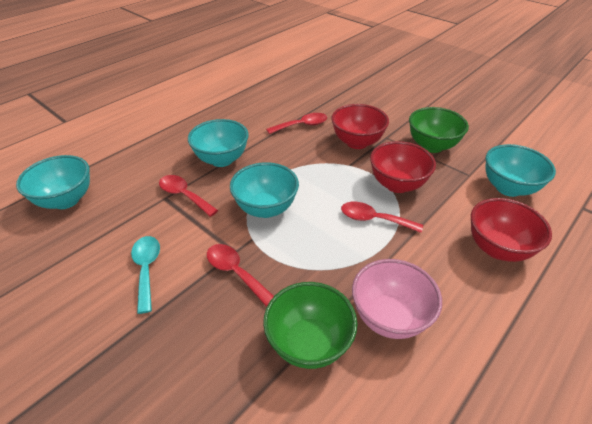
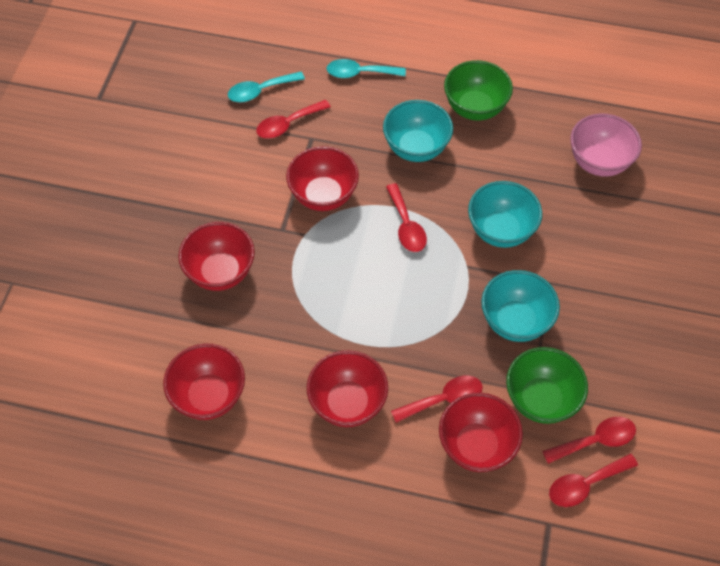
red bowl: [331,104,389,149] [370,141,436,193] [471,198,552,262] = 3 -> [163,344,245,420] [178,222,255,291] [286,146,359,211] [307,350,388,427] [439,393,523,472] = 5
red spoon: [159,175,218,217] [207,244,274,307] [266,113,327,134] [341,202,423,233] = 4 -> [256,100,331,139] [386,183,427,252] [391,376,483,423] [542,417,636,464] [549,454,638,507] = 5
turquoise bowl: [16,155,90,209] [188,119,249,167] [230,162,299,218] [485,144,556,197] = 4 -> [383,100,453,162] [468,181,542,248] [481,270,560,342] = 3
turquoise spoon: [131,236,160,314] = 1 -> [228,72,305,102] [326,59,406,78] = 2

